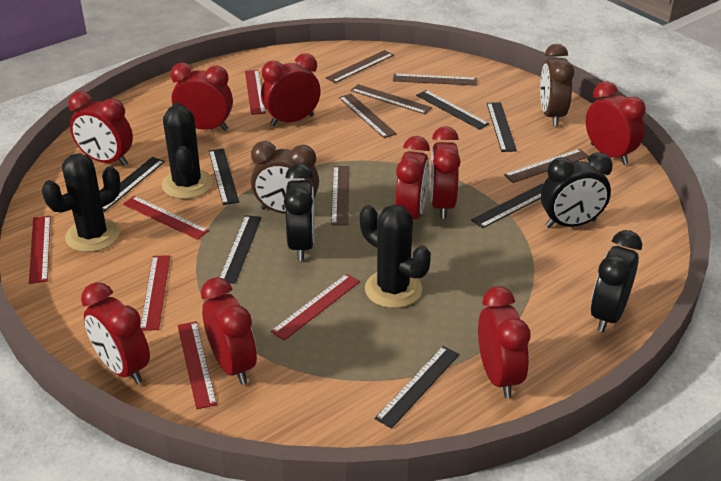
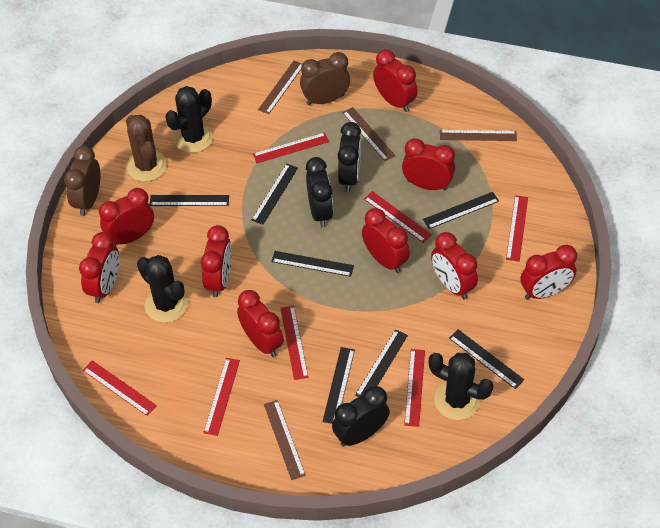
brown cactus: none = 0 -> [126,115,167,182] = 1
brown ruler: [326,50,394,83] [331,166,349,225] [339,94,397,138] [351,84,432,114] [393,74,477,86] [504,149,589,183] = 6 -> [258,61,302,114] [264,400,306,480] [342,107,396,161] [440,130,517,141] = 4
red ruler: [29,216,51,284] [123,196,209,240] [140,255,170,331] [178,321,217,409] [245,70,266,115] [271,274,360,340] = 6 -> [83,360,157,416] [203,358,240,436] [253,133,329,163] [280,306,308,380] [364,191,432,243] [404,349,425,427] [506,195,528,262] = 7

